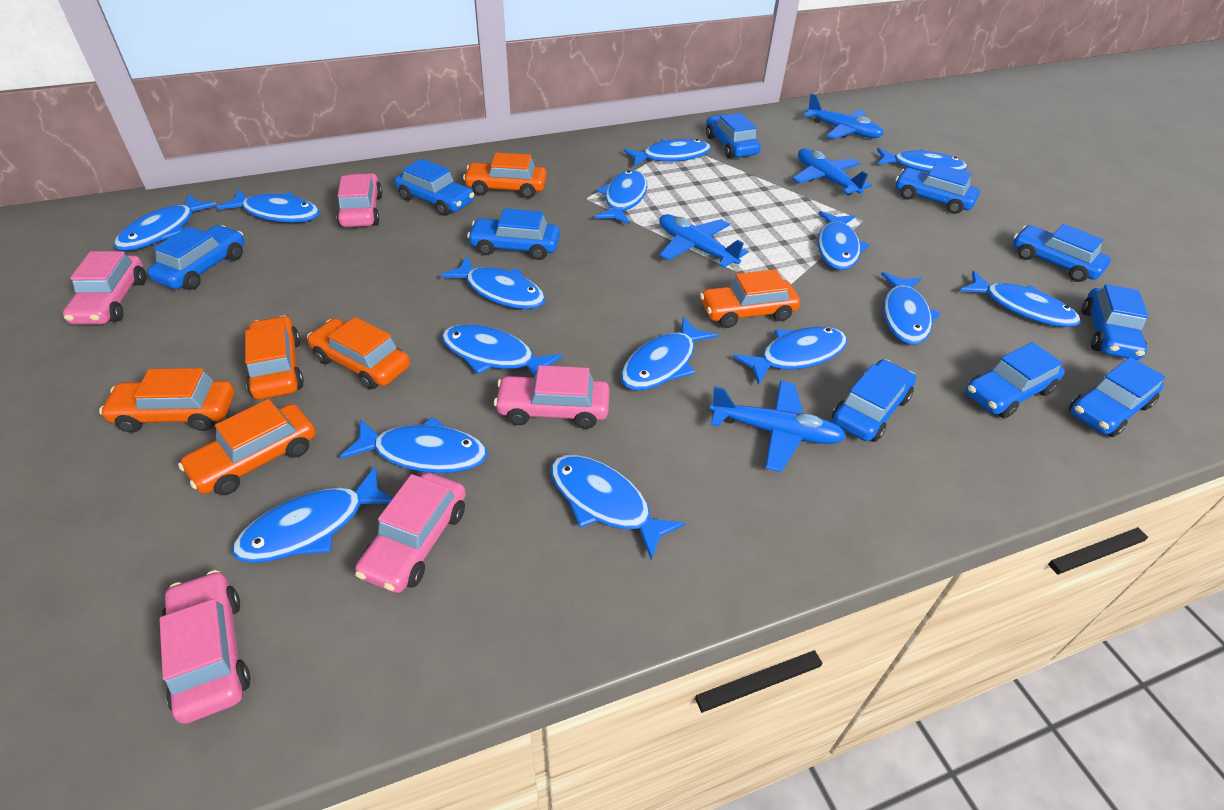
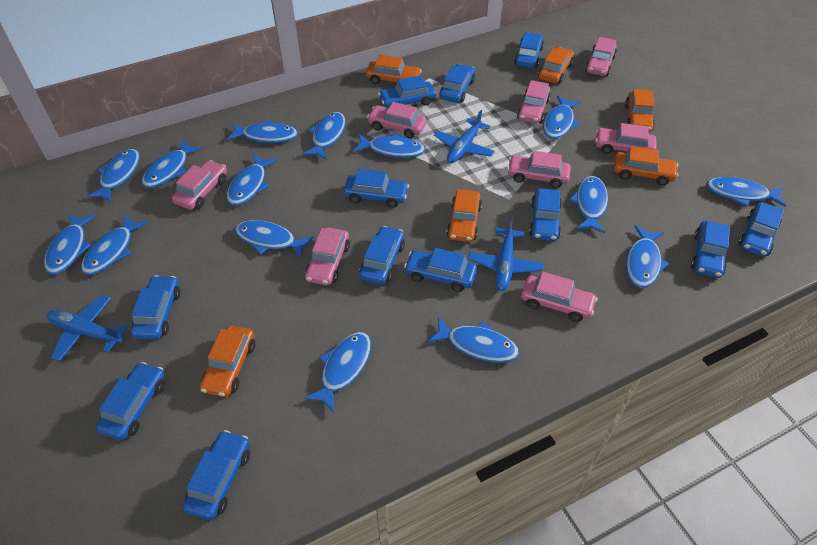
blue car: [147,225,244,290] [395,159,474,216] [467,209,560,260] [706,113,761,159] [832,359,916,442] [895,163,980,214] [966,342,1065,418] [1013,224,1111,282] [1069,357,1165,437] [1082,284,1148,360] = 10 -> [96,362,165,440] [131,275,180,340] [183,430,250,520] [344,169,409,208] [360,226,405,284] [378,75,436,108] [404,248,477,292] [439,64,475,103] [514,32,544,68] [529,188,562,241] [691,221,730,278] [738,202,784,257] = 12
blue plane: [659,214,749,268] [710,381,846,472] [792,148,872,195] [803,93,884,139] = 4 -> [47,295,128,361] [434,110,495,163] [468,217,544,291] = 3
pink car: [63,251,146,325] [159,570,250,724] [336,173,383,227] [355,472,466,593] [494,365,610,429] = 5 -> [172,160,227,210] [305,227,350,285] [367,102,426,139] [507,151,571,188] [517,80,551,124] [521,272,597,322] [585,37,617,76] [595,123,657,154] = 8

